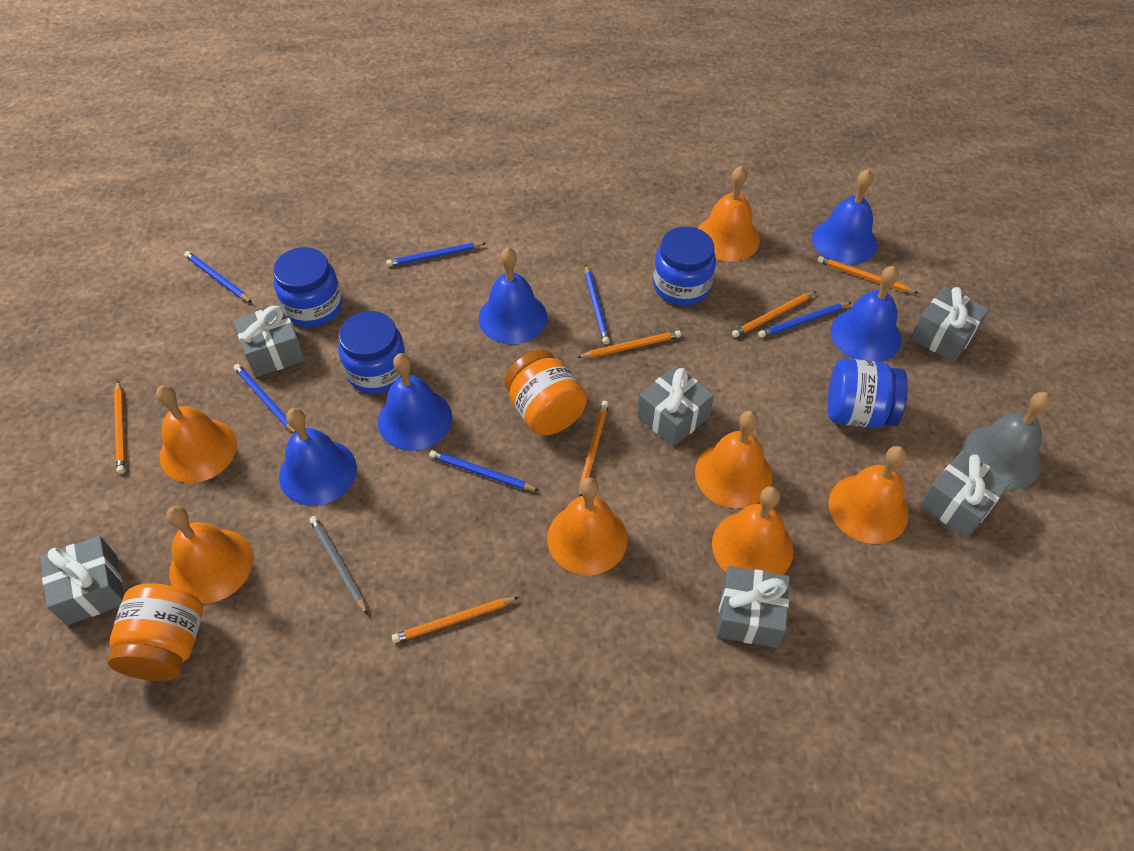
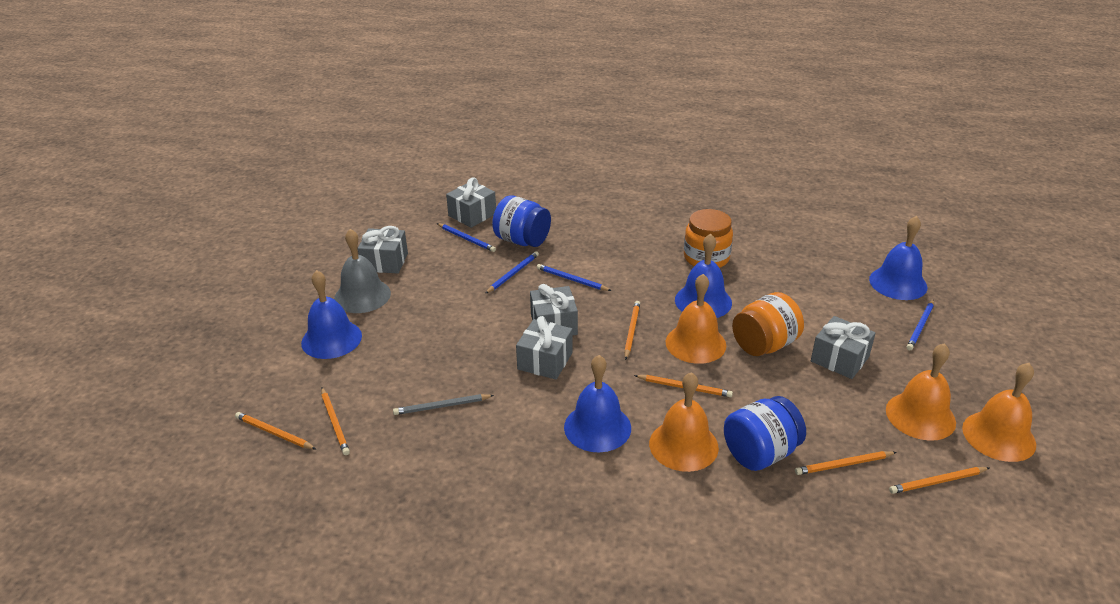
blue bell: [279,408,357,506] [378,353,452,451] [479,247,547,344] [812,169,877,265] [831,266,901,362] = 5 -> [301,270,362,359] [564,355,631,452] [675,233,732,318] [869,216,927,300] = 4
blue jar: [273,247,342,327] [338,311,406,394] [653,227,716,305] [828,359,908,428] = 4 -> [492,195,551,247] [724,396,806,471] = 2
blue pencil: [184,251,252,303] [234,364,296,433] [386,243,486,267] [429,450,539,491] [585,265,610,344] [758,302,852,338] = 6 -> [437,223,496,252] [485,251,539,294] [537,264,611,291] [907,299,934,350] = 4
grey gift: [40,536,124,625] [234,304,305,377] [637,366,714,447] [717,566,790,648] [911,286,989,362] [920,450,1011,538] = 6 -> [358,226,408,273] [446,177,496,228] [516,316,573,379] [530,284,578,336] [811,316,876,379] = 5
orange bell: [156,385,237,483] [166,506,253,604] [547,477,628,575] [695,411,773,508] [698,166,760,262] [712,486,793,575] [828,446,909,544] = 7 -> [649,372,719,472] [665,274,726,364] [886,343,956,441] [962,363,1036,462] = 4

